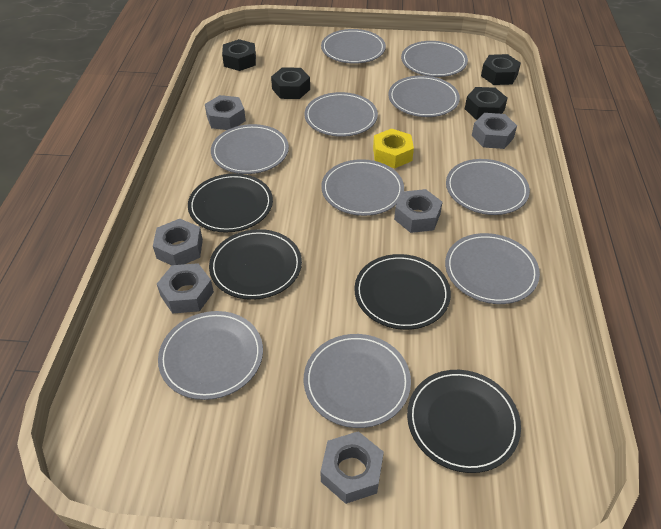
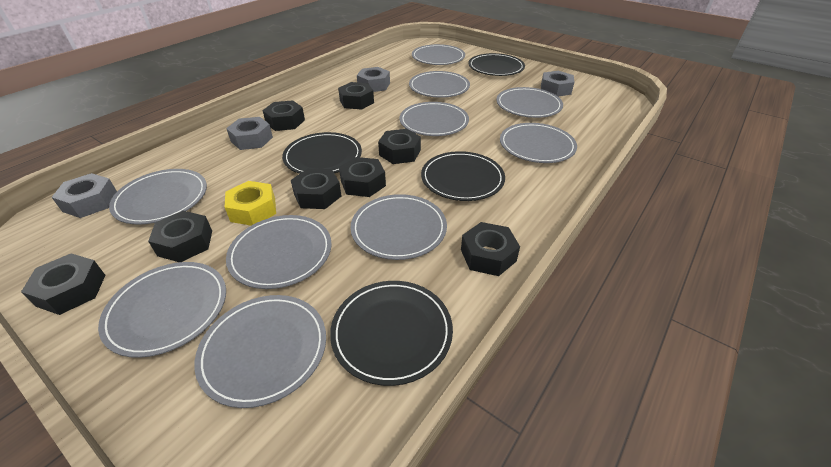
black nut: [222,39,256,71] [271,68,310,99] [465,87,508,120] [481,54,521,85] = 4 -> [21,253,105,315] [148,211,212,262] [262,100,305,131] [291,168,341,209] [338,82,374,110] [339,157,386,197] [378,129,421,164] [461,222,520,276] = 8
grey nut: [153,219,203,265] [157,263,214,314] [205,95,246,130] [321,431,384,504] [394,189,443,233] [472,113,517,149] = 6 -> [52,173,117,218] [226,117,273,150] [357,67,390,92] [541,71,574,97] = 4

